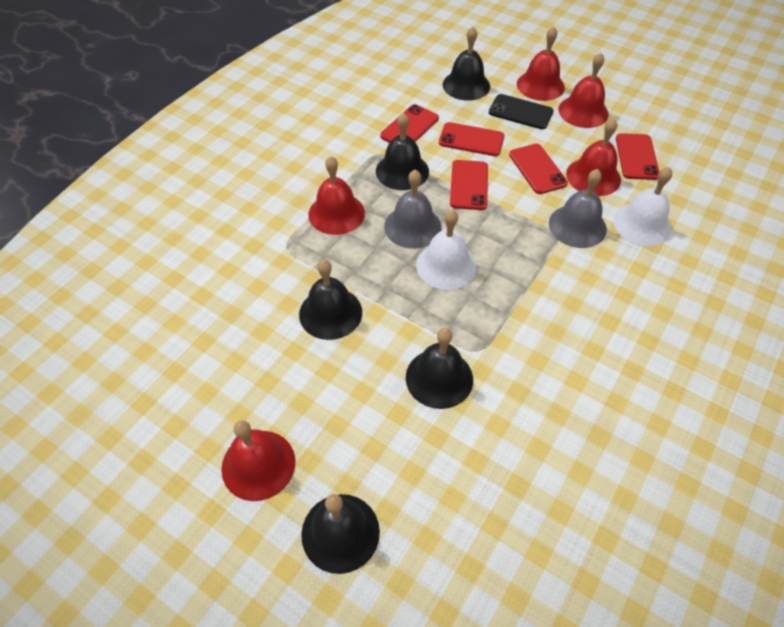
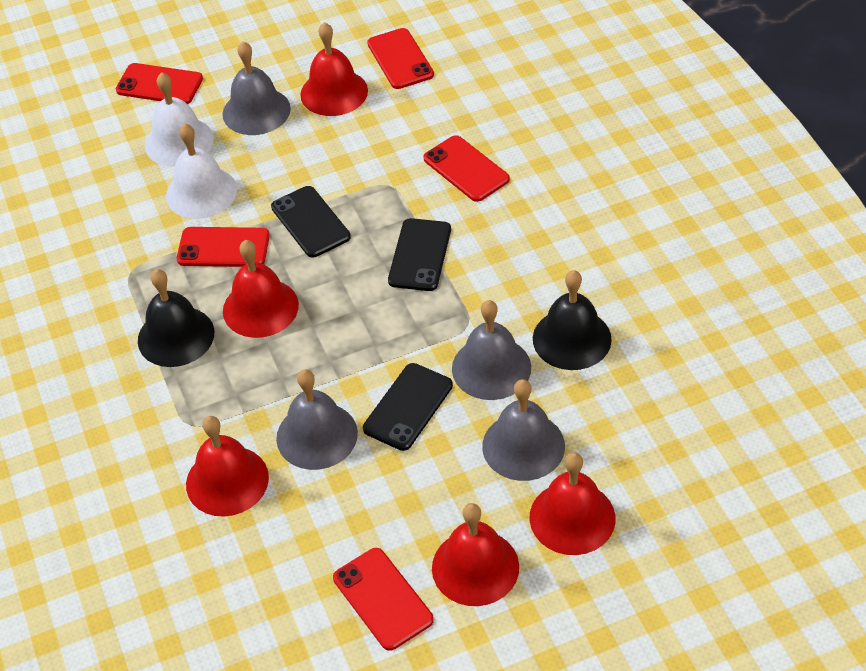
black bell: [299,260,362,340] [301,494,380,574] [376,113,429,190] [406,328,473,409] [443,26,490,101] = 5 -> [138,269,214,367] [533,270,612,370] = 2
black phone: [489,94,554,129] = 1 -> [271,186,351,258] [363,363,453,451] [388,218,451,291] = 3
grey bell: [384,170,441,249] [549,169,607,248] = 2 -> [223,41,291,135] [276,369,358,470] [452,300,531,400] [482,379,565,481] = 4

